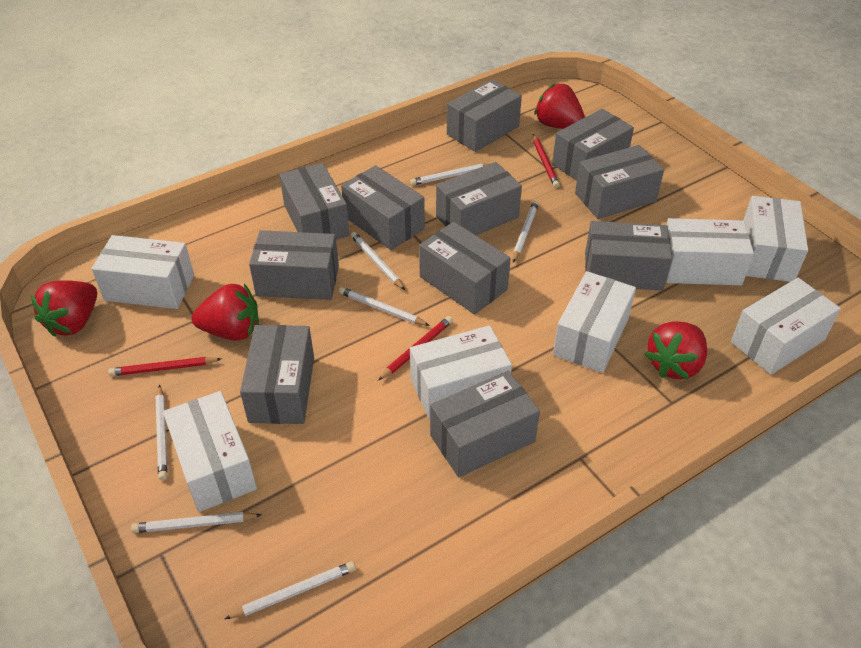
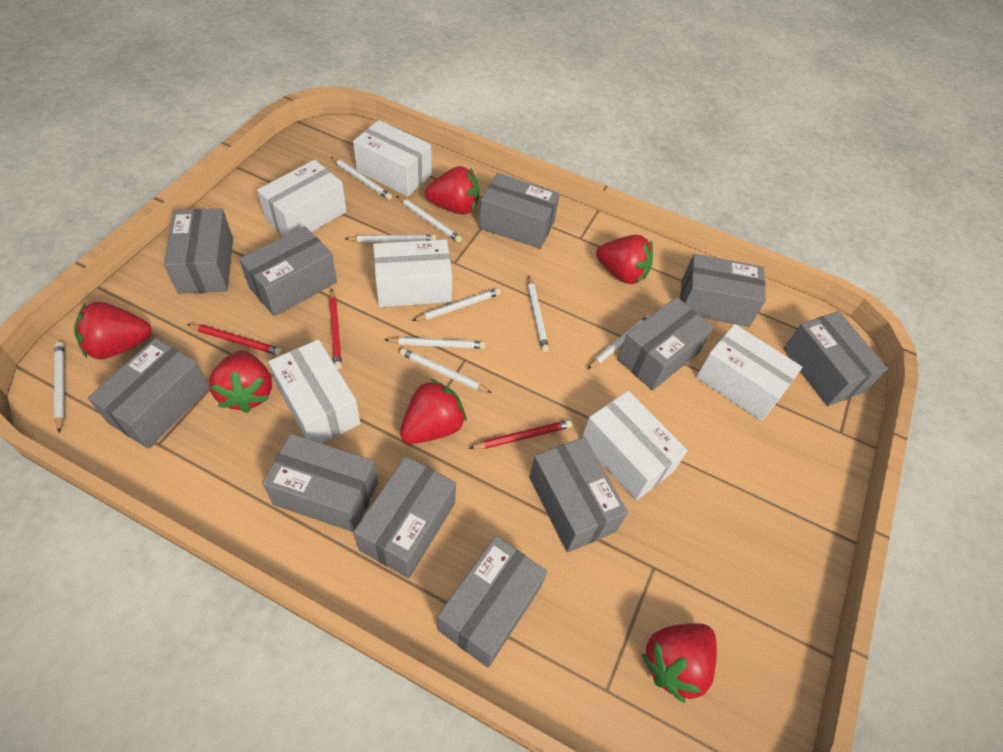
red strawberry: [31,280,97,337] [192,284,259,341] [534,83,585,129] [645,321,707,379] = 4 -> [74,302,152,359] [209,350,272,413] [400,379,467,444] [425,166,479,214] [596,235,653,284] [642,623,717,703] = 6
white box: [92,235,194,309] [163,391,257,512] [410,325,512,419] [553,271,636,373] [666,218,754,285] [731,278,841,375] [743,196,808,282] = 7 -> [257,160,347,236] [268,340,361,443] [353,120,432,197] [373,240,452,307] [582,391,688,501] [696,324,802,421] = 6
white pencil: [131,512,262,533] [156,385,168,480] [225,561,356,619] [339,287,430,326] [350,232,405,290] [410,164,488,186] [513,200,539,263] = 7 -> [54,342,65,433] [331,157,392,200] [345,235,436,242] [385,337,486,349] [397,196,462,243] [400,348,492,393] [412,288,501,321] [528,276,549,352] [588,315,650,369] = 9

